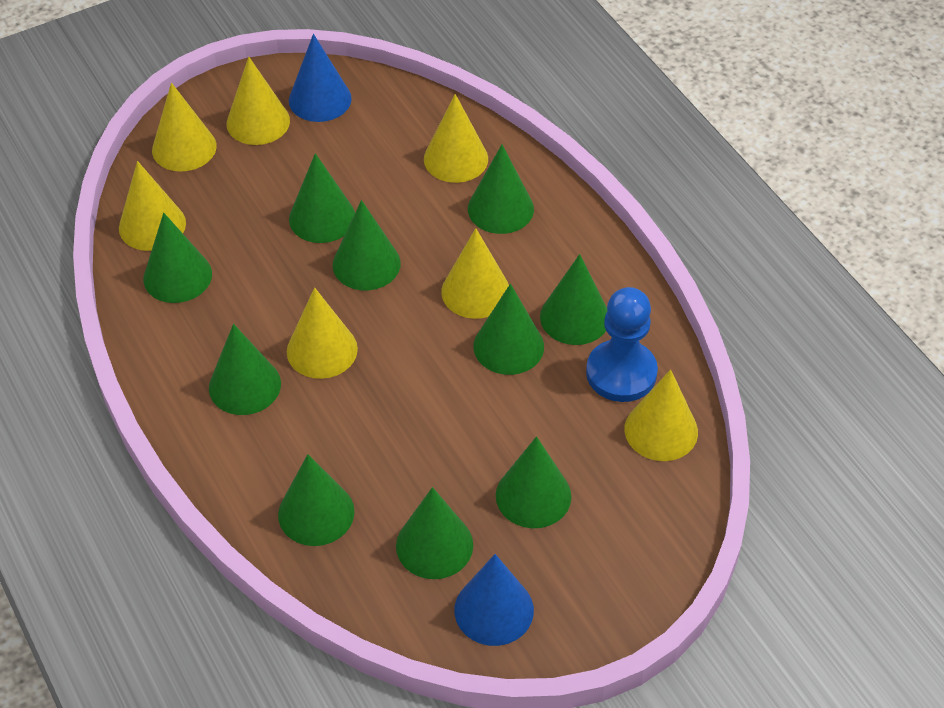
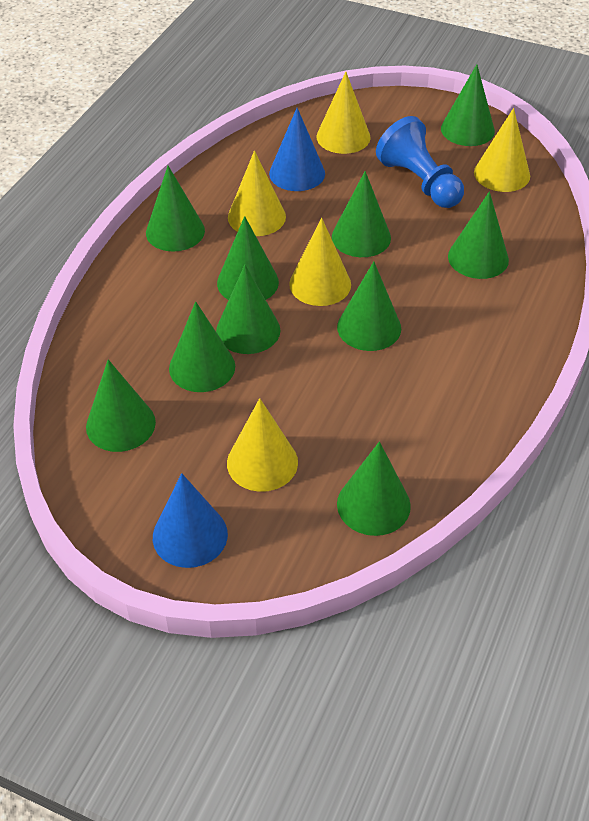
yellow cone: [119,161,186,251] [152,83,217,172] [226,57,290,145] [287,287,358,379] [424,94,488,183] [441,228,509,319] [624,369,698,461] = 7 -> [227,398,298,492] [228,151,286,236] [289,218,351,306] [316,72,371,154] [474,108,530,192] = 5

